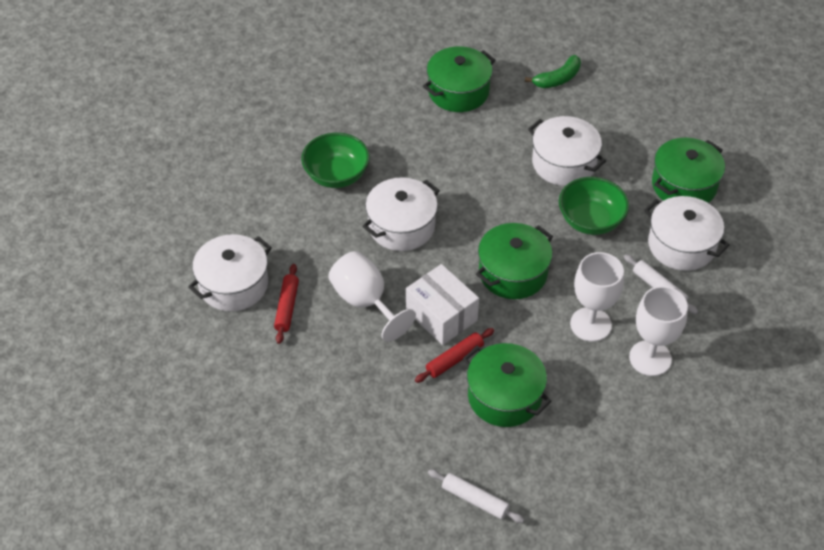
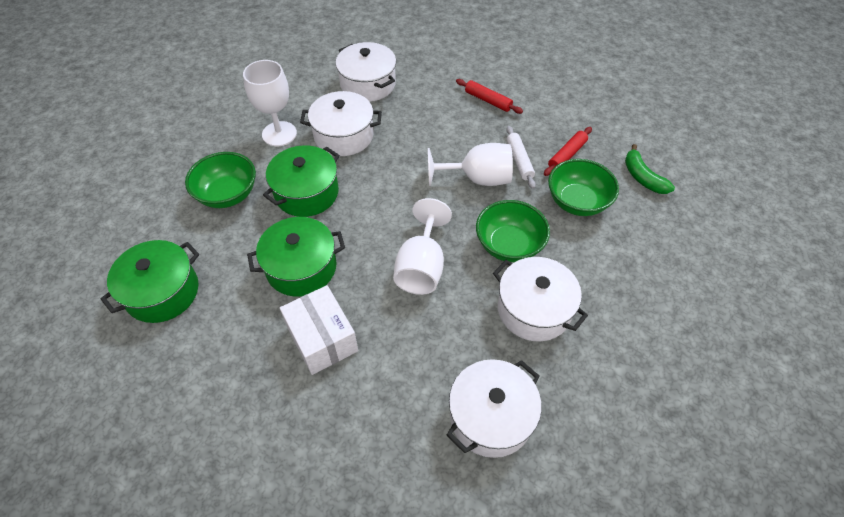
green bowl: [301,133,370,188] [559,177,629,235] = 2 -> [185,152,256,208] [476,200,550,262] [548,159,619,216] = 3
green pot: [423,47,495,112] [463,343,552,427] [476,223,553,299] [652,138,725,203] = 4 -> [100,240,199,323] [247,217,345,297] [263,145,340,217] = 3
white rolling pin: [428,469,524,523] [624,254,698,314] = 2 -> [507,126,536,189] = 1

